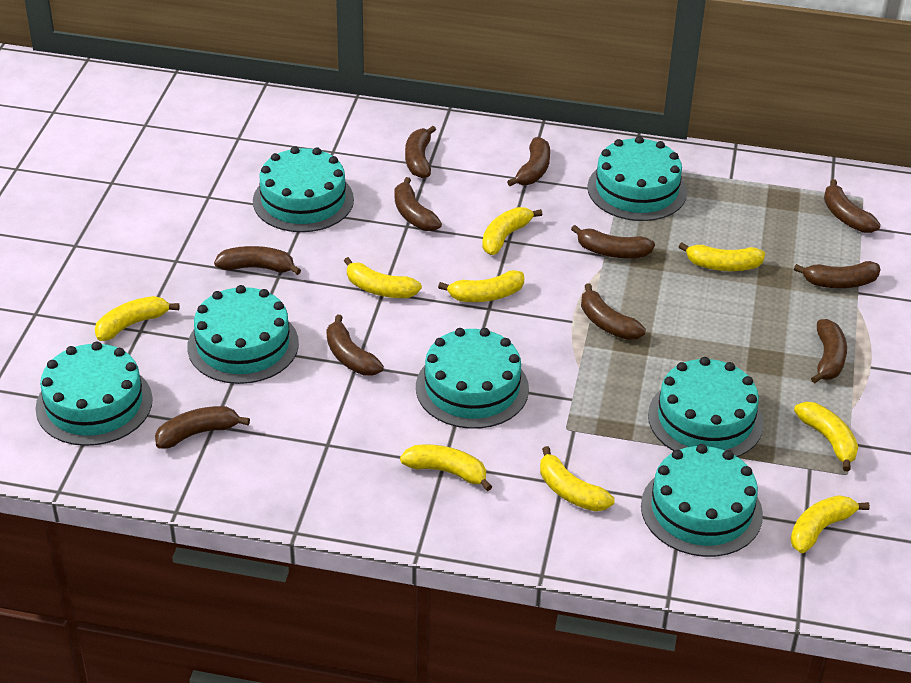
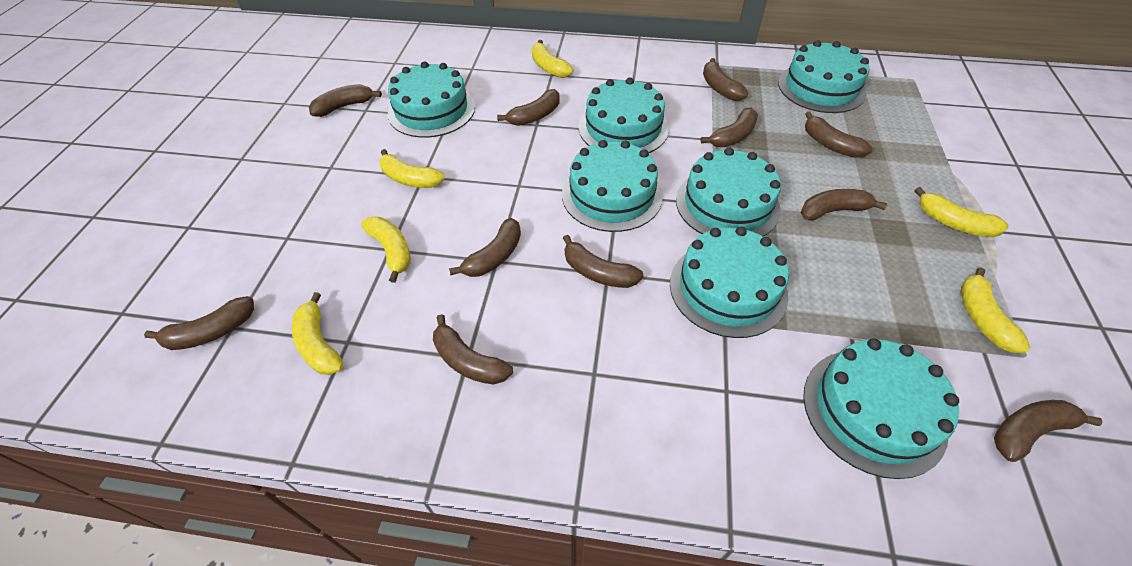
yellow banana: [95,296,180,341] [344,257,422,298] [400,445,492,491] [438,270,524,302] [482,207,543,255] [540,446,614,511] [679,243,765,271] [790,495,870,553] [794,402,858,472] = 9 -> [292,292,343,375] [361,217,410,283] [379,149,445,188] [532,40,573,78] [914,187,1009,237] [961,268,1030,353] = 6

